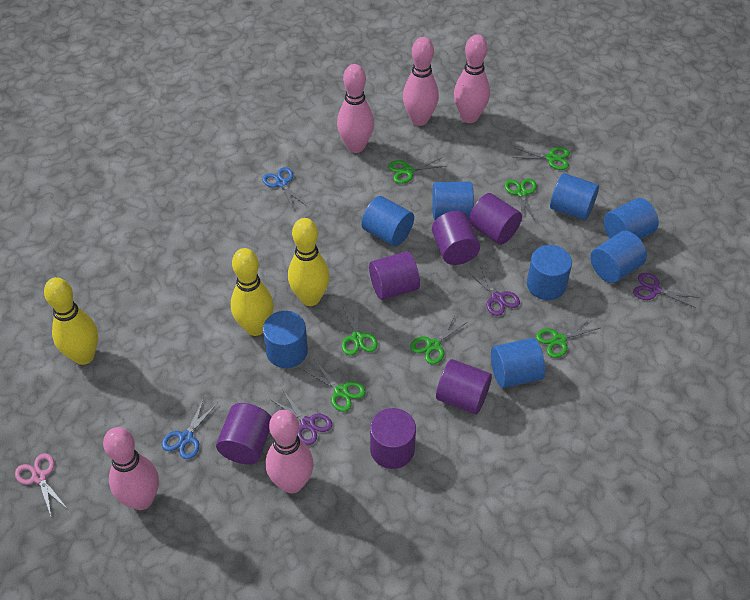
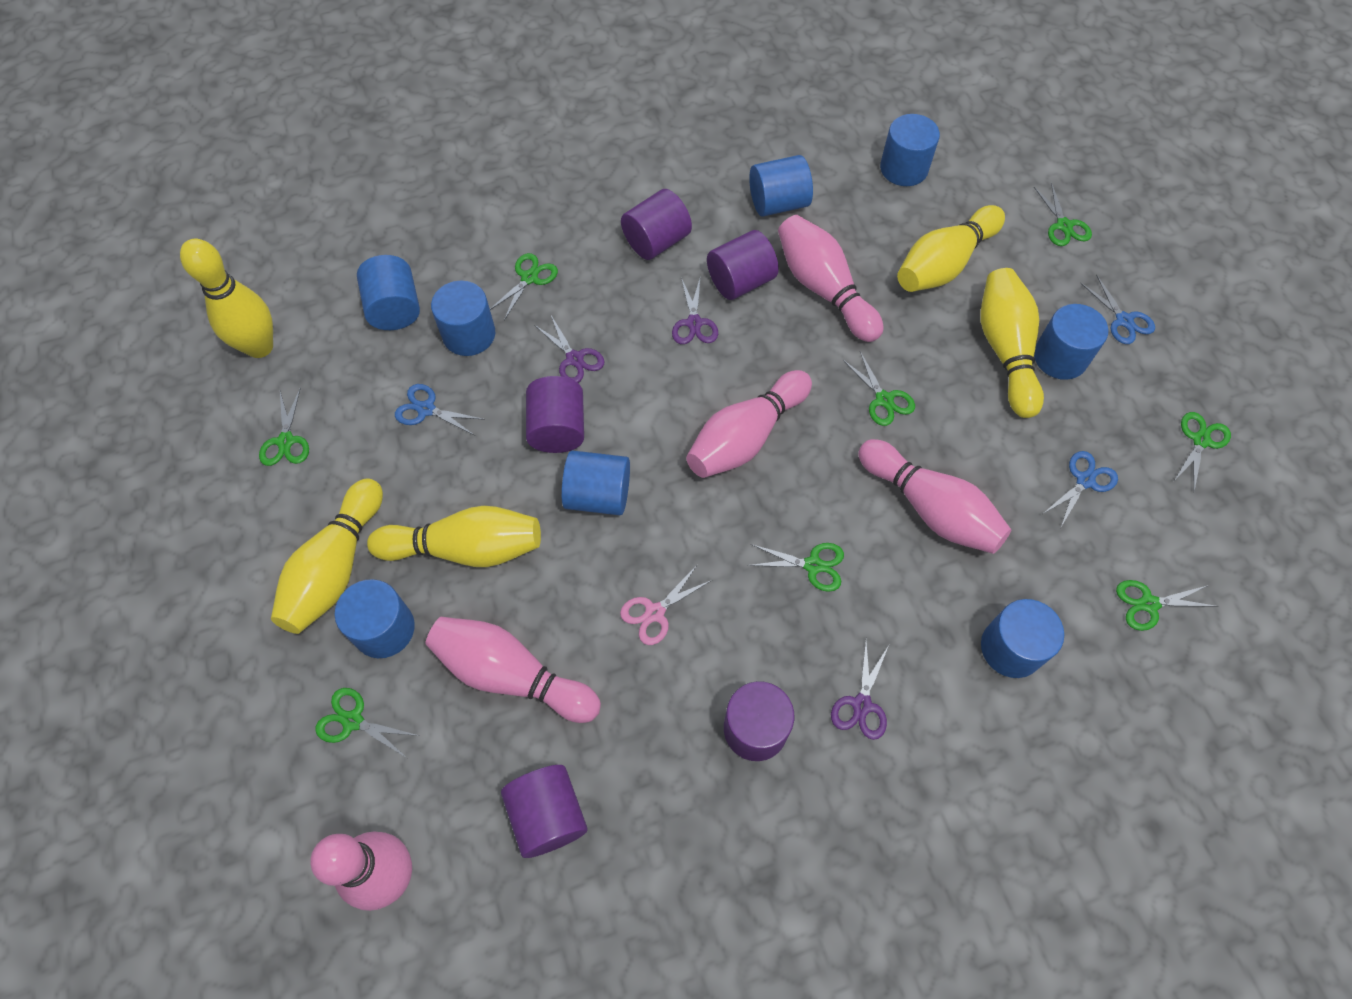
blue scissors: [162,398,218,459] [262,167,305,210] = 2 -> [395,384,485,436] [1043,451,1118,527] [1081,275,1155,344] = 3
green scissors: [304,360,366,412] [342,303,378,355] [388,157,446,184] [410,315,468,364] [505,178,537,222] [512,147,570,170] [536,317,600,358] = 7 -> [259,388,309,466] [315,688,420,758] [490,253,558,320] [748,543,844,592] [843,351,915,426] [1034,182,1092,246] [1116,580,1215,631] [1174,412,1231,491] = 8
purple cylinder: [216,403,272,464] [369,251,420,300] [370,408,416,469] [432,211,480,265] [436,359,492,414] [469,193,522,245] = 6 -> [501,765,588,858] [526,376,584,453] [621,189,692,260] [707,230,779,300] [724,681,794,761] = 5
yellow bowling pin: [44,277,98,365] [231,248,274,336] [288,218,330,306] = 3 -> [180,239,273,358] [271,478,383,634] [367,506,541,567] [897,205,1005,292] [980,268,1044,418] = 5

